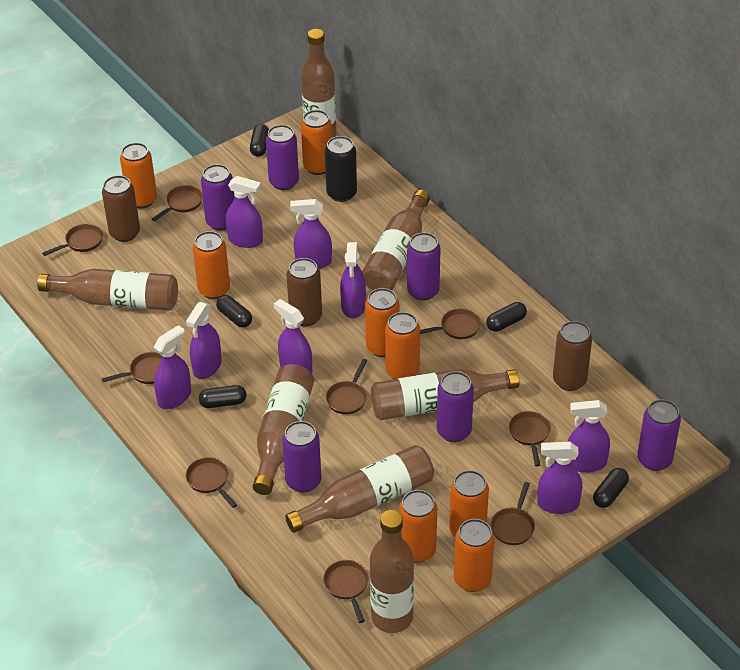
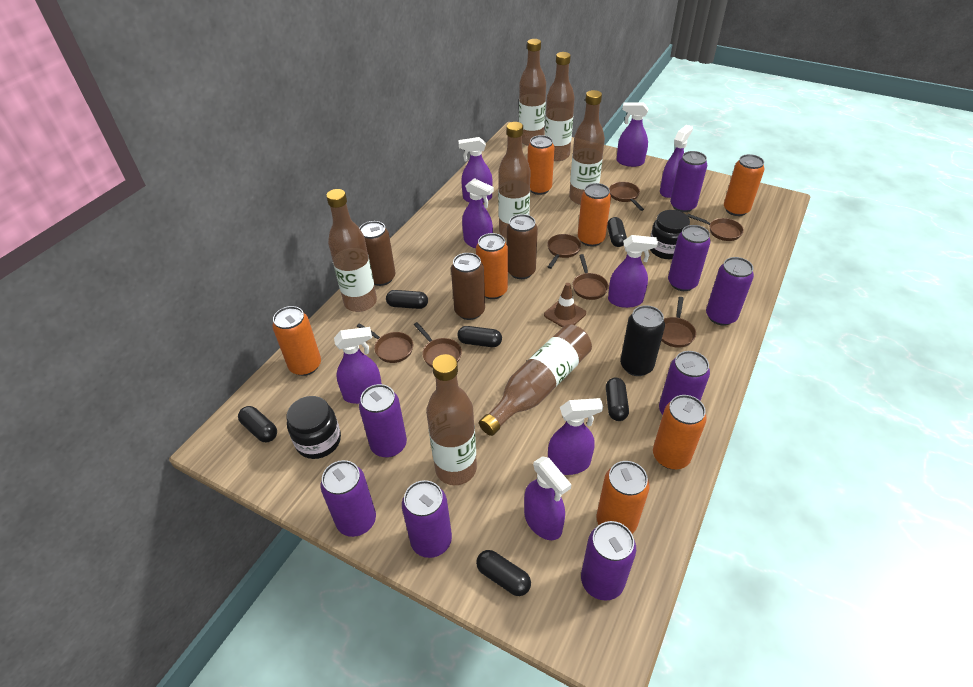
black capsule: [199,385,247,408] [216,295,252,328] [250,124,269,157] [486,302,527,332] [593,468,629,508] = 5 -> [238,406,277,442] [386,290,428,309] [457,326,502,347] [476,550,531,596] [606,378,629,421] [607,217,627,247] = 6
black jar: none = 0 -> [287,396,341,459] [650,210,690,259] = 2
brown pan: [42,224,103,256] [102,352,162,384] [152,185,203,221] [186,457,237,508] [323,560,369,623] [326,359,367,414] [420,308,481,339] [491,482,535,545] [509,411,551,466] = 9 -> [357,323,413,363] [414,322,462,367] [547,234,581,269] [572,254,609,300] [609,182,644,211] [661,297,696,348] [687,214,744,241] = 7
brown traffic cone: none = 0 -> [544,283,586,328] = 1
orange can: [120,143,157,208] [193,231,230,299] [301,110,332,175] [365,288,400,357] [385,312,420,379] [399,490,437,563] [449,470,489,537] [454,519,495,592] = 8 -> [272,306,321,376] [476,233,508,299] [527,135,555,195] [578,183,611,247] [596,461,650,534] [653,395,707,469] [724,154,764,216] = 7
purple can: [201,164,235,231] [266,125,299,190] [282,421,321,493] [407,232,441,301] [437,371,474,442] [637,399,681,471] = 6 -> [320,460,376,537] [359,384,407,458] [402,480,452,558] [581,521,636,601] [659,351,710,415] [668,225,711,291] [670,151,707,212] [706,257,754,326] = 8

